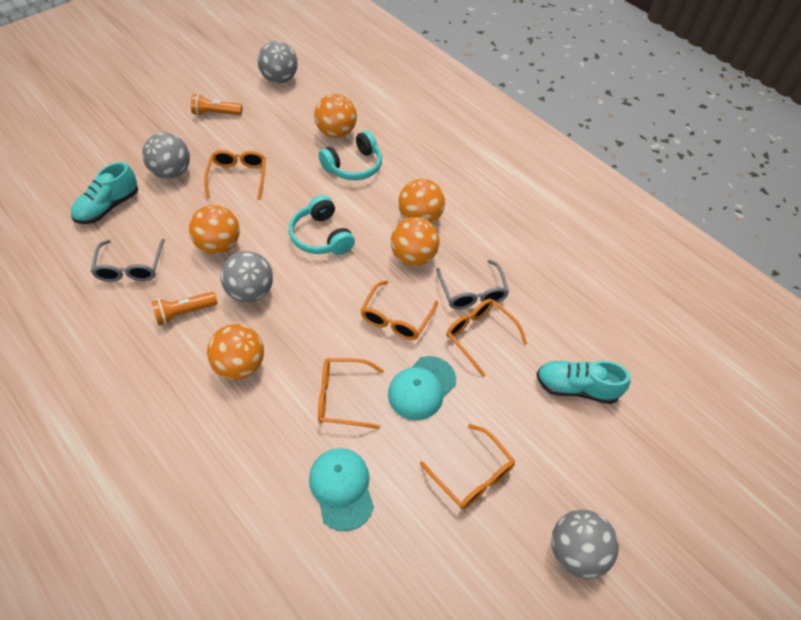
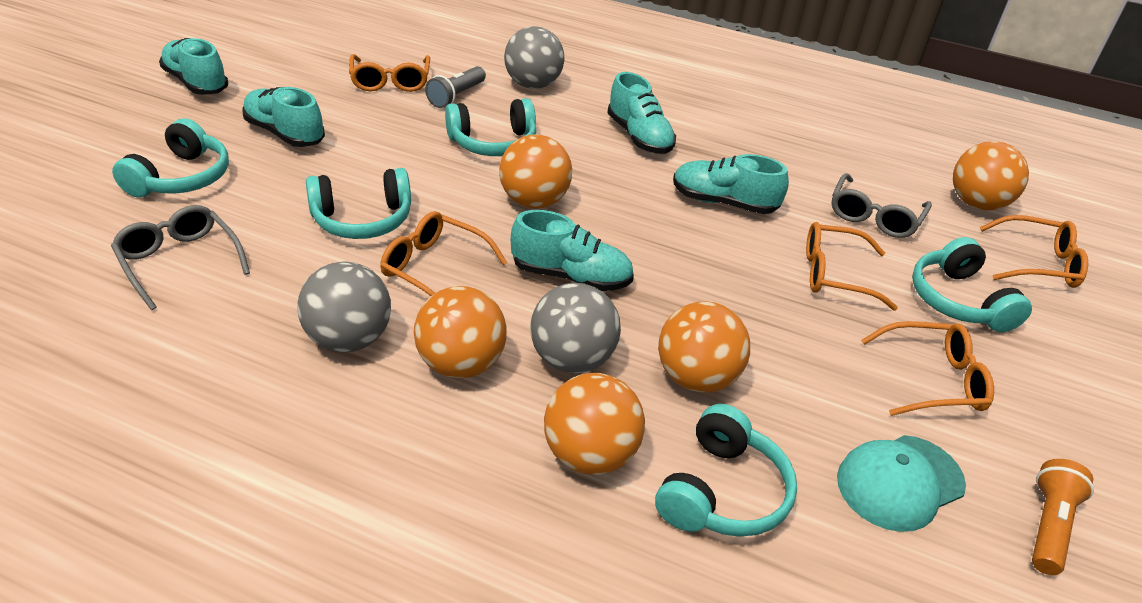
grey ball: [142,133,190,179] [220,251,273,303] [257,41,298,83] [551,510,619,579] = 4 -> [297,262,391,352] [504,26,564,89] [530,283,621,373] = 3
grey flashlight: none = 0 -> [425,66,486,108] = 1
orange flashlight: [152,292,218,326] [191,94,242,116] = 2 -> [1032,459,1094,575] = 1
turquoise cap: [309,448,374,531] [388,356,456,420] = 2 -> [837,435,966,532] = 1
turquoise headphones: [289,195,355,255] [319,130,382,180] = 2 -> [112,118,229,198] [306,168,411,239] [445,98,536,156] [655,404,797,537] [912,237,1032,332] = 5
turquoise shoe: [71,162,138,224] [537,360,631,404] = 2 -> [159,38,229,95] [242,87,325,147] [511,210,634,291] [607,72,676,154] [673,154,789,214] = 5

